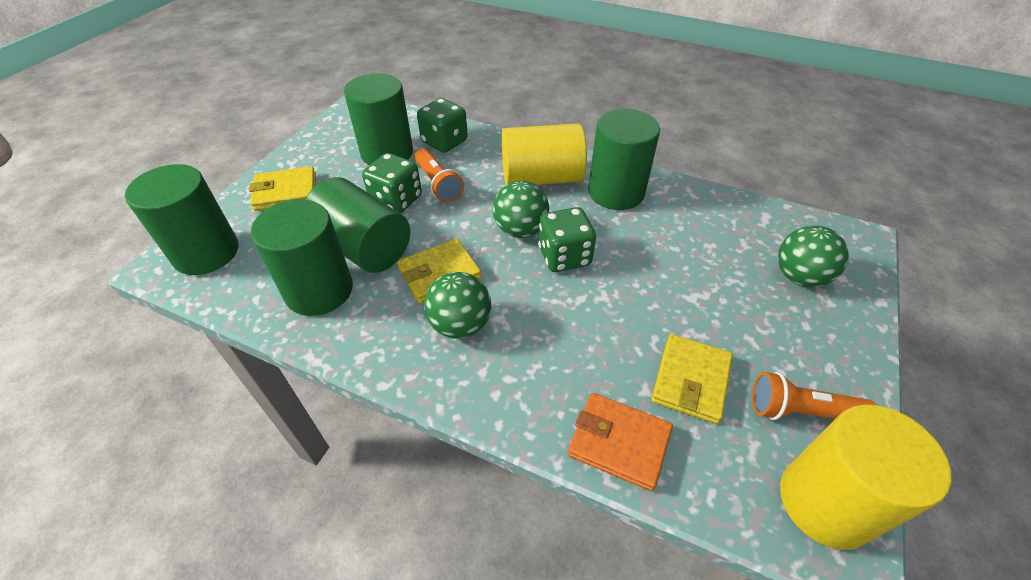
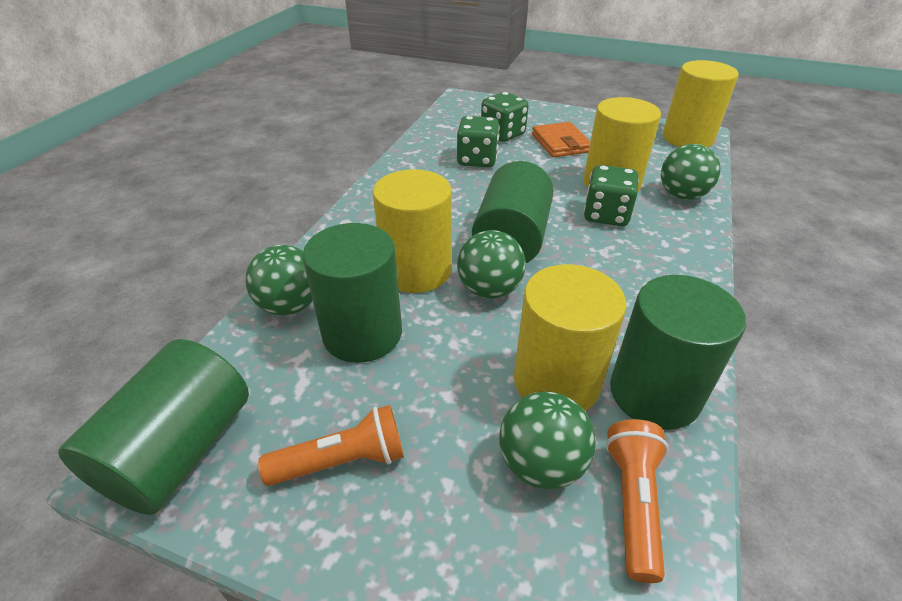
green ball: [424,272,491,339] [493,181,549,238] [778,225,849,287] = 3 -> [245,245,313,316] [457,230,526,299] [499,391,596,489] [661,144,721,200] = 4
green cylinder: [125,164,238,275] [251,199,353,316] [305,177,410,273] [344,73,413,165] [588,109,660,210] = 5 -> [58,339,249,515] [302,223,402,363] [472,161,554,263] [610,275,746,430] = 4
yellow cylinder: [502,123,587,185] [780,405,951,550] = 2 -> [373,169,452,293] [514,264,627,411] [583,97,661,192] [663,60,739,147] = 4
yellow wallet: [249,166,316,211] [397,238,482,304] [651,334,733,424] = 3 -> none = 0

